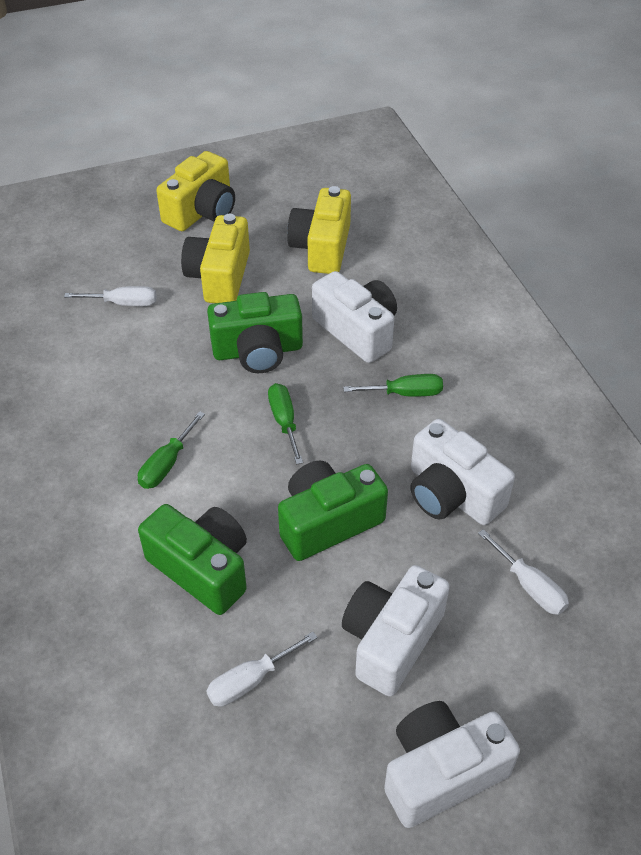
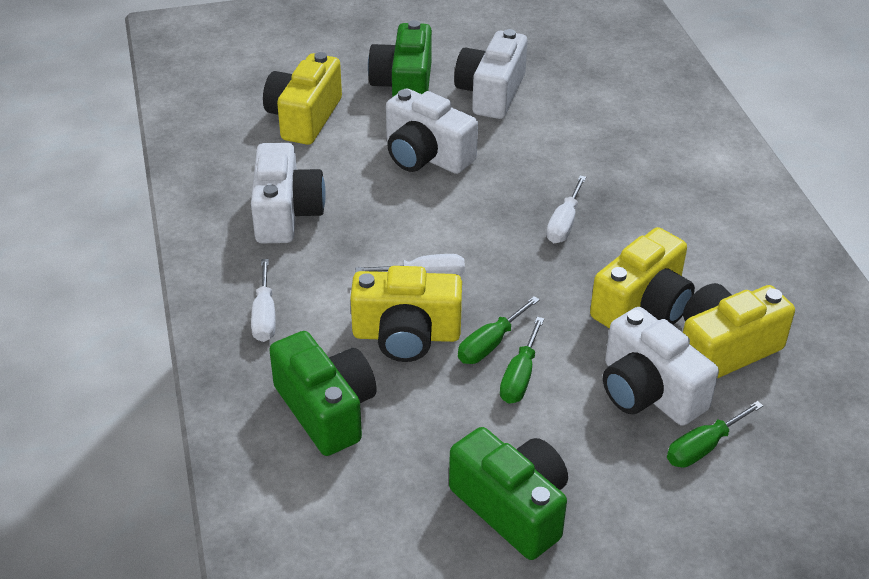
yellow camera: [156,151,235,231] [181,214,250,303] [287,186,351,274] = 3 -> [263,52,342,145] [350,266,462,362] [590,227,695,328] [683,283,795,379] = 4

